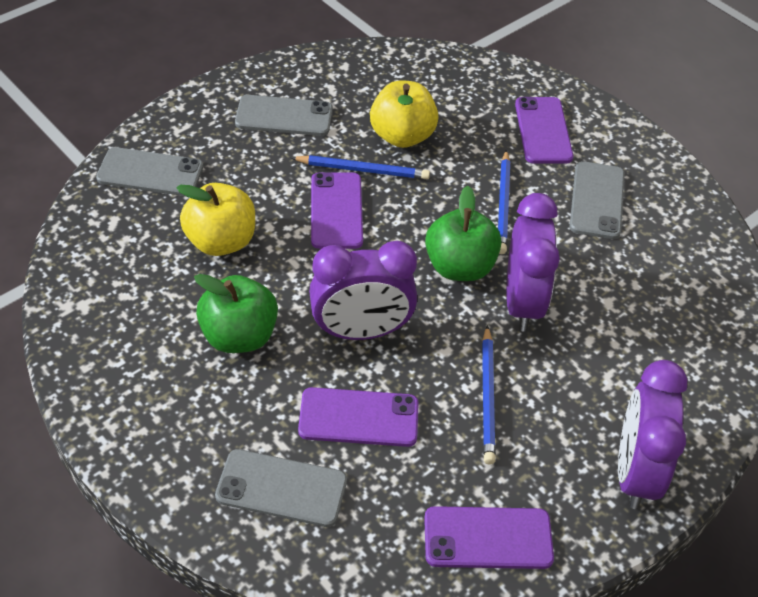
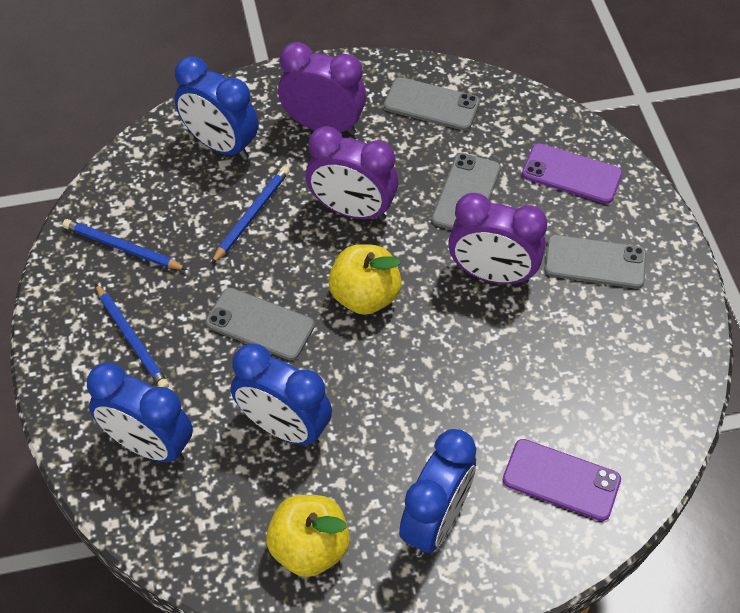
blue clock: none = 0 -> [87,362,193,463] [174,56,258,160] [231,343,332,446] [399,429,477,556] = 4
green apple: [194,274,278,353] [425,186,501,281] = 2 -> none = 0
purple phone: [298,387,419,447] [311,172,363,249] [424,506,554,569] [515,97,573,164] = 4 -> [503,439,621,521] [522,143,623,204] = 2

